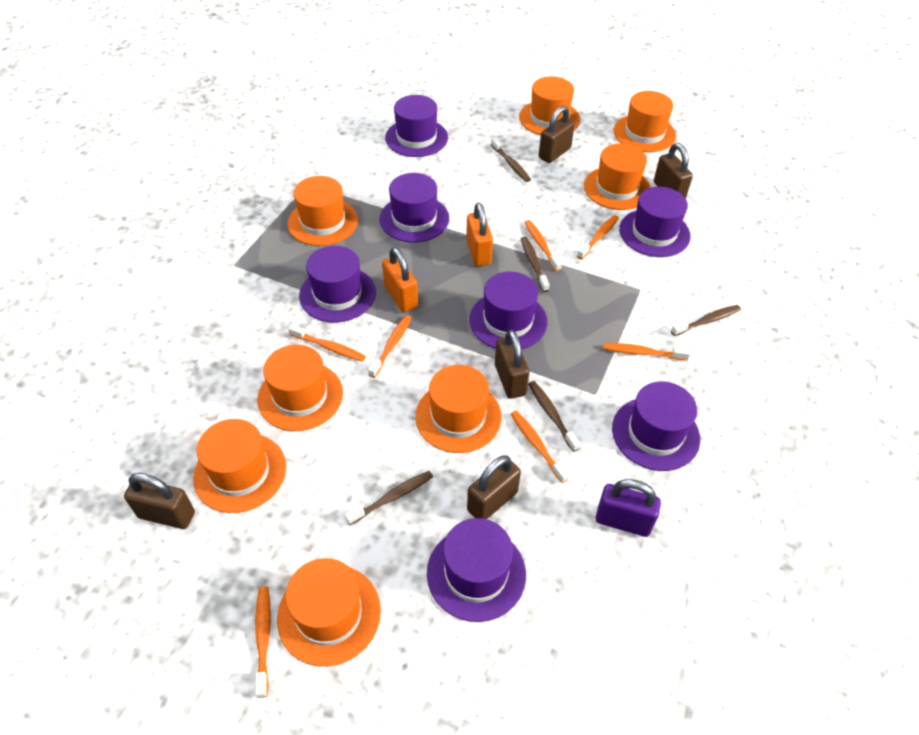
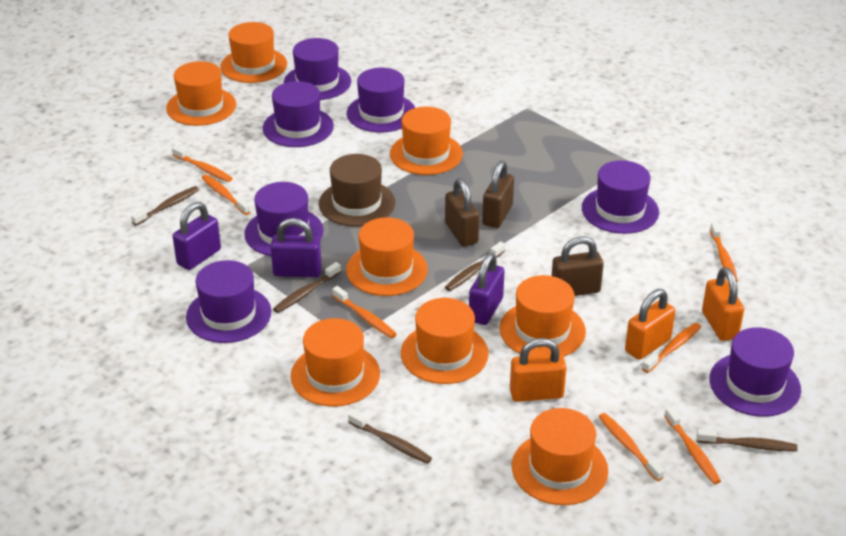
brown hat: none = 0 -> [319,154,395,226] = 1
brown padlock: [124,473,195,529] [467,455,521,519] [495,330,529,399] [539,106,575,163] [654,143,693,199] = 5 -> [445,178,479,246] [482,161,514,228] [552,236,604,296] = 3
orange padlock: [382,247,418,312] [466,203,493,266] = 2 -> [510,338,567,402] [625,289,675,360] [702,267,744,341] = 3
purple padlock: [596,479,661,537] = 1 -> [173,202,221,270] [270,218,322,277] [469,253,505,325] = 3

